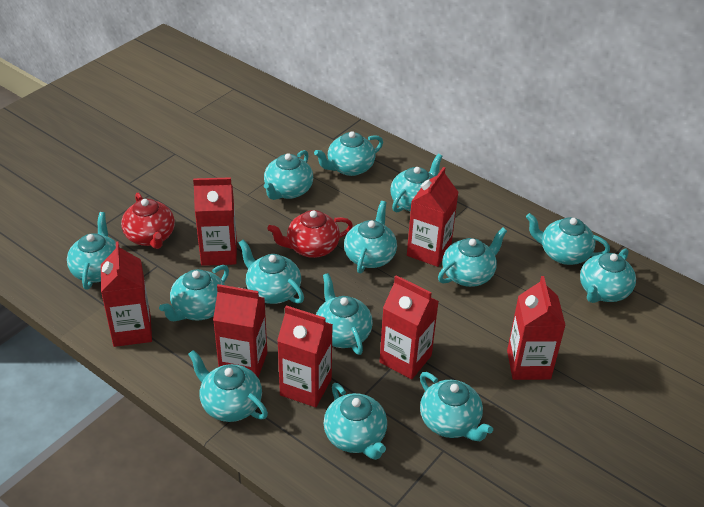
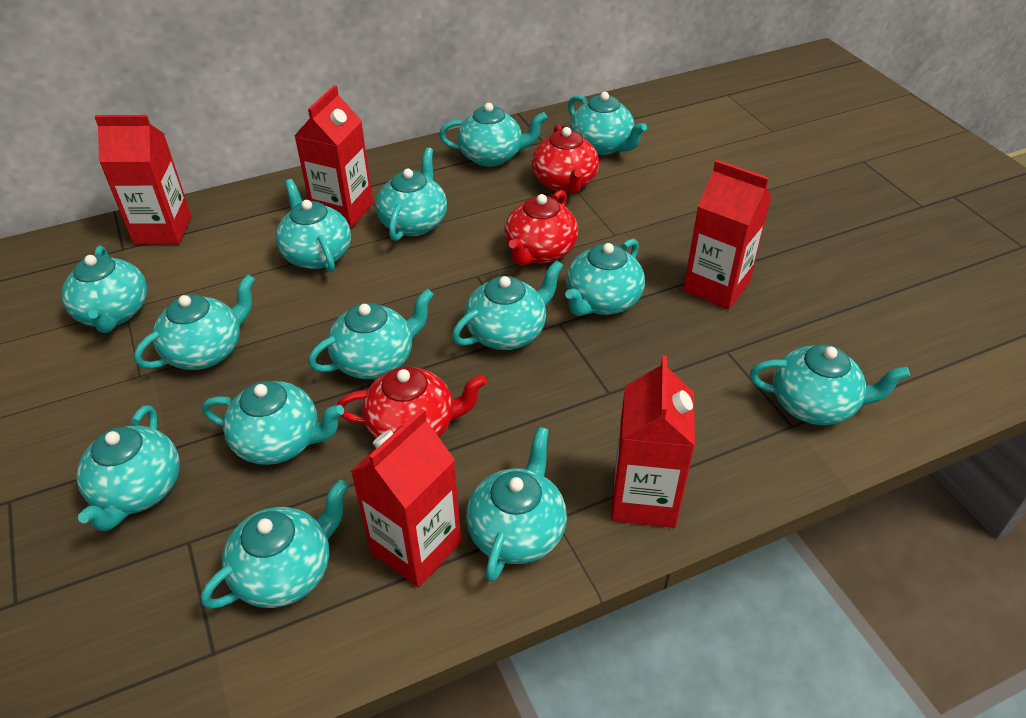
red carton: [101,242,152,347] [193,177,237,266] [213,284,267,377] [277,305,333,407] [380,275,439,379] [407,167,459,267] [507,276,566,380] = 7 -> [95,115,191,245] [294,85,373,228] [351,408,461,587] [611,356,695,528] [683,160,771,310] = 5
red teapot: [121,193,175,249] [267,210,353,258] = 2 -> [337,367,487,439] [504,190,578,265] [532,125,599,194] = 3

